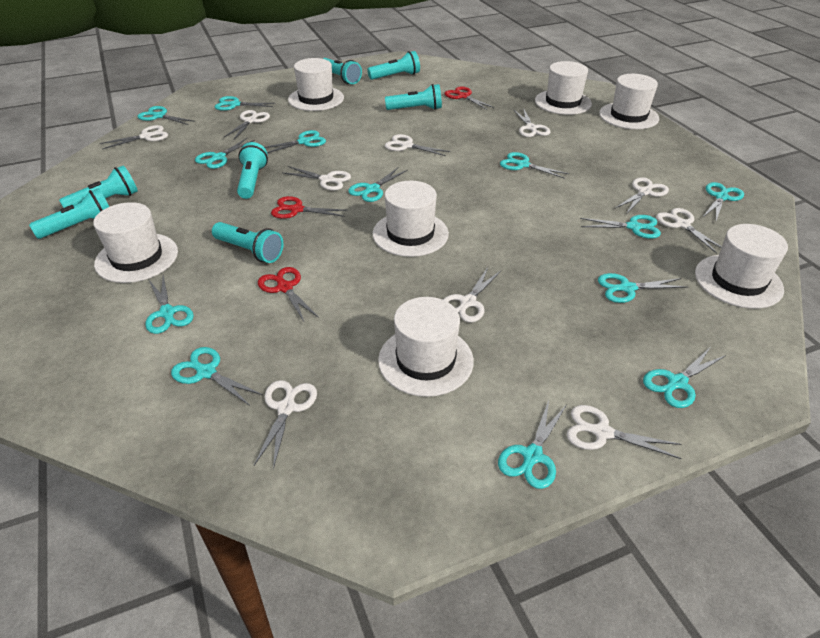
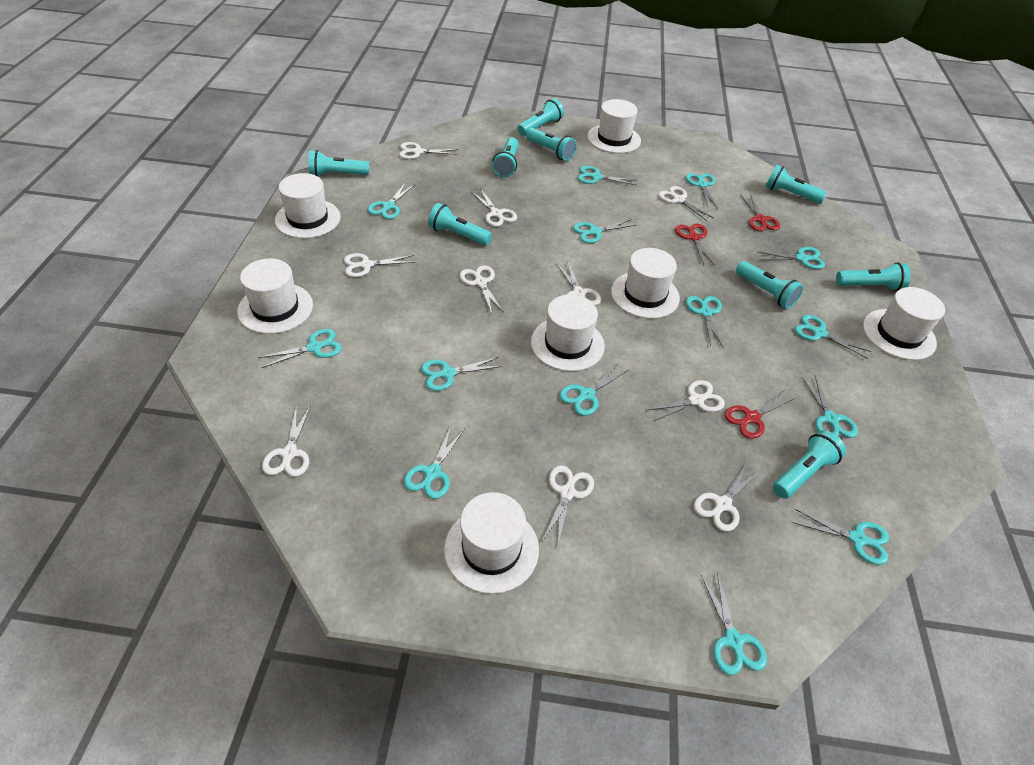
turquoise flashlight: [29,188,109,239] [59,165,138,208] [212,222,283,263] [237,142,268,199] [323,58,362,84] [367,51,420,80] [385,84,442,110] = 7 -> [308,150,369,176] [428,203,492,246] [492,137,519,177] [517,98,564,136] [526,128,577,161] [736,261,803,309] [765,165,827,204] [773,430,846,498] [836,262,911,291] = 9
turquoise scissors: [138,106,195,125] [145,276,194,334] [171,347,263,406] [195,138,255,169] [215,96,275,111] [264,130,326,153] [348,167,408,202] [498,400,566,489] [500,152,569,179] [580,215,661,239] [598,273,688,303] [643,348,726,408] [703,182,744,221] = 13 -> [258,329,342,368] [368,182,415,219] [404,426,464,499] [421,357,503,391] [559,363,628,416] [573,219,637,243] [578,166,637,185] [686,173,718,209] [686,296,724,348] [701,572,767,675] [758,247,825,269] [792,509,889,565] [795,315,872,359] [802,376,858,438] = 14

